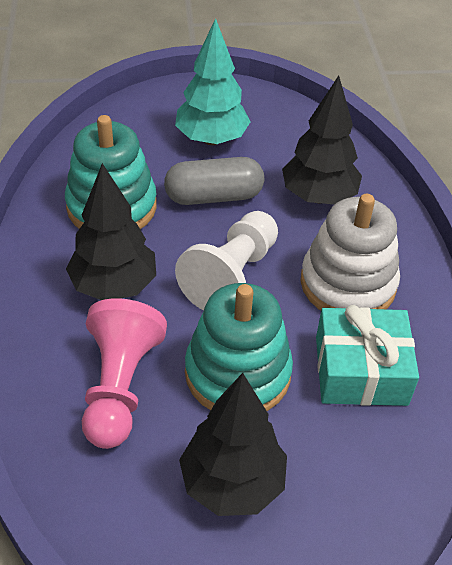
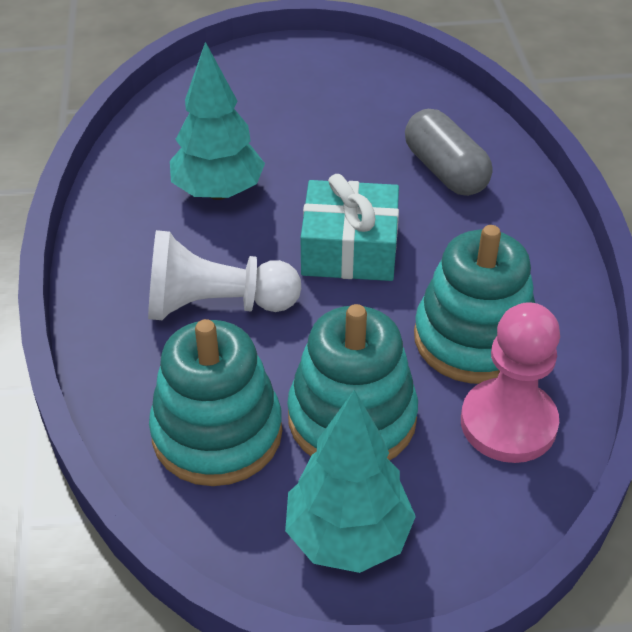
black tree: [66,163,156,300] [179,373,287,516] [282,76,362,205] = 3 -> none = 0
turquoise stacking toy: [65,115,157,229] [185,283,293,411] = 2 -> [149,319,282,486] [287,304,418,461] [414,225,535,384] = 3
turquoise tree: [175,18,251,145] = 1 -> [170,42,265,200] [285,390,416,573] = 2
white stacking toy: [301,194,400,310] = 1 -> none = 0

